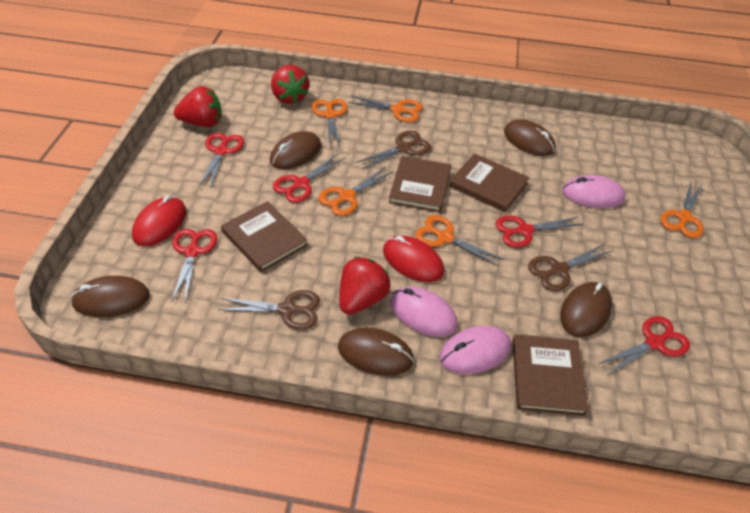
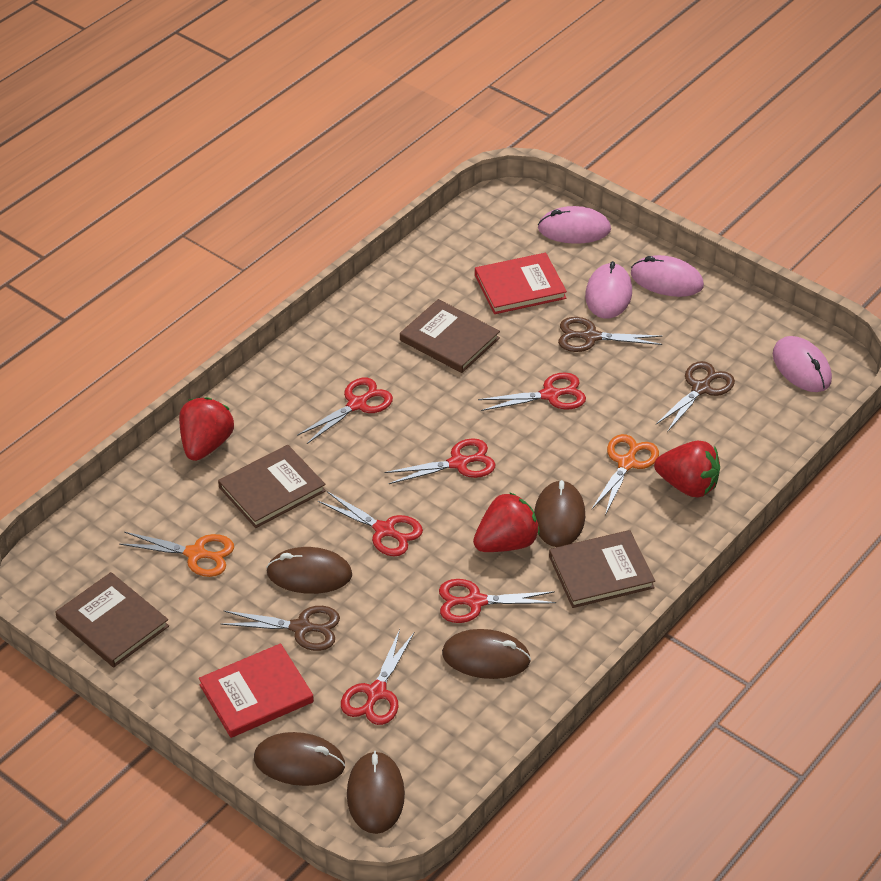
orange scissors: [312,99,348,147] [318,167,393,216] [348,96,423,122] [415,215,504,267] [660,183,704,238] = 5 -> [119,532,234,577] [592,434,659,515] = 2
pink mouse: [390,287,458,337] [439,326,511,374] [562,175,626,208] = 3 -> [538,206,611,244] [585,261,632,319] [631,255,704,297] [773,336,832,392] = 4
red book: none = 0 -> [199,643,314,738] [475,253,567,314] = 2
red mouse: [132,196,186,246] [383,236,444,282] = 2 -> none = 0
red scissors: [172,229,217,303] [199,133,244,188] [273,153,345,203] [495,216,584,248] [598,316,690,375] = 5 -> [297,378,393,444] [318,491,423,556] [341,629,414,725] [384,438,495,484] [439,579,556,623] [478,372,586,411] = 6

